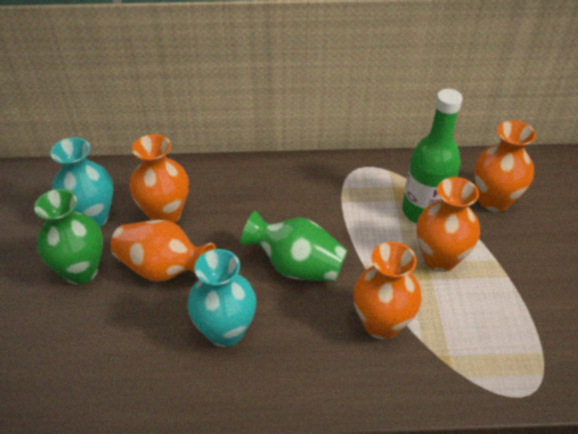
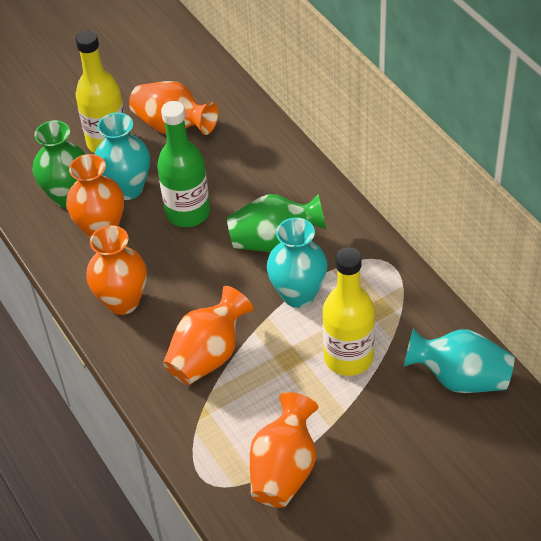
turquoise vase: [50,137,113,227] [187,249,256,347] = 2 -> [95,113,150,200] [267,218,328,308] [404,328,515,393] = 3
yellow bottle: none = 0 -> [76,31,125,153] [322,248,375,376] = 2

